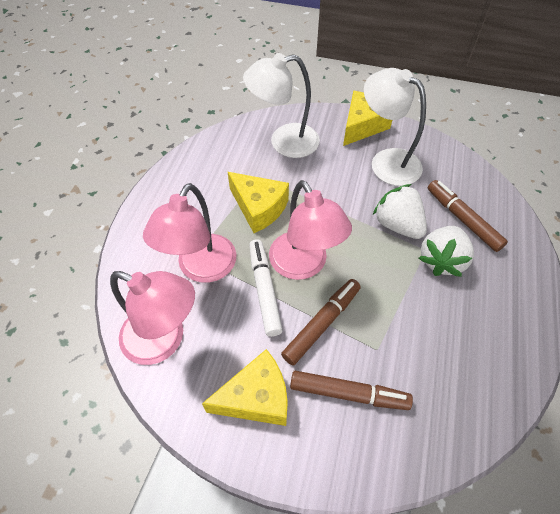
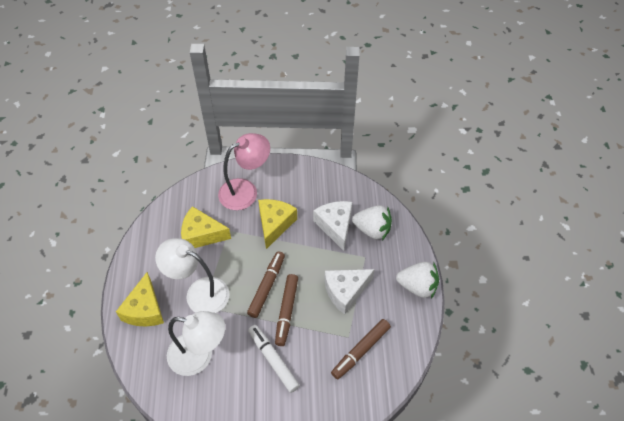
pink lamp: [110,271,195,365] [143,183,236,283] [269,180,352,280] = 3 -> [218,133,270,210] = 1
white cheese: none = 0 -> [313,201,352,251] [324,269,375,314] = 2

